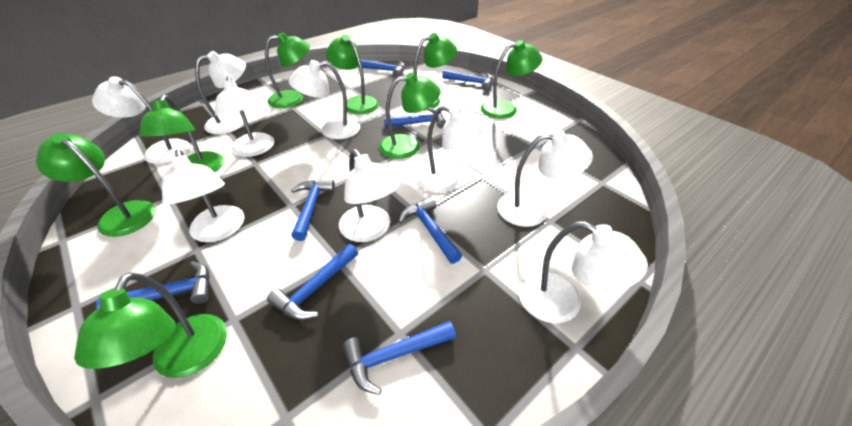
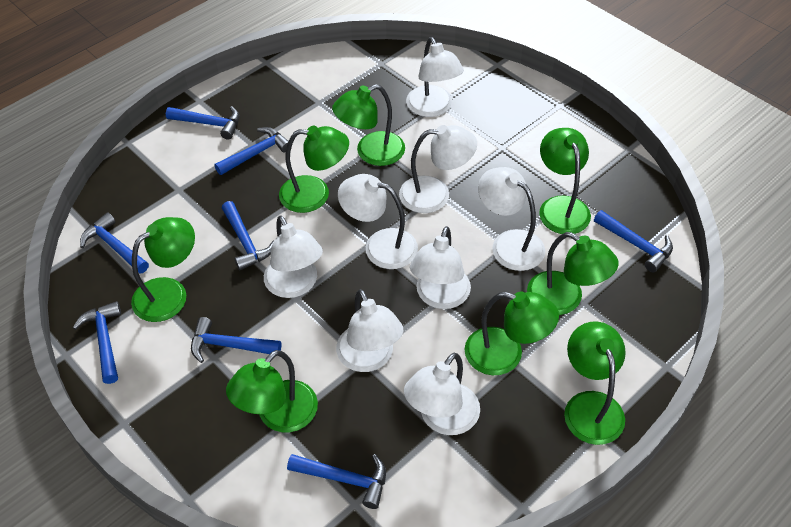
white lamp: [92,76,190,164] [162,149,244,242] [195,51,246,134] [215,76,274,157] [289,60,360,139] [339,149,400,242] [415,106,488,193] [497,130,593,227] [518,221,648,323] = 9 -> [264,215,323,298] [336,289,403,372] [338,174,418,269] [399,125,477,213] [404,353,480,435] [406,37,464,117] [410,226,471,309] [478,167,545,271] = 8

